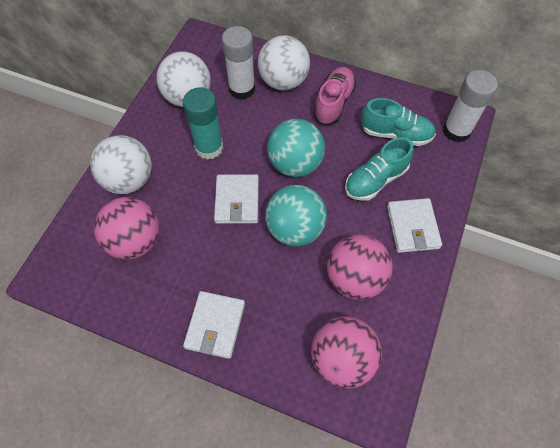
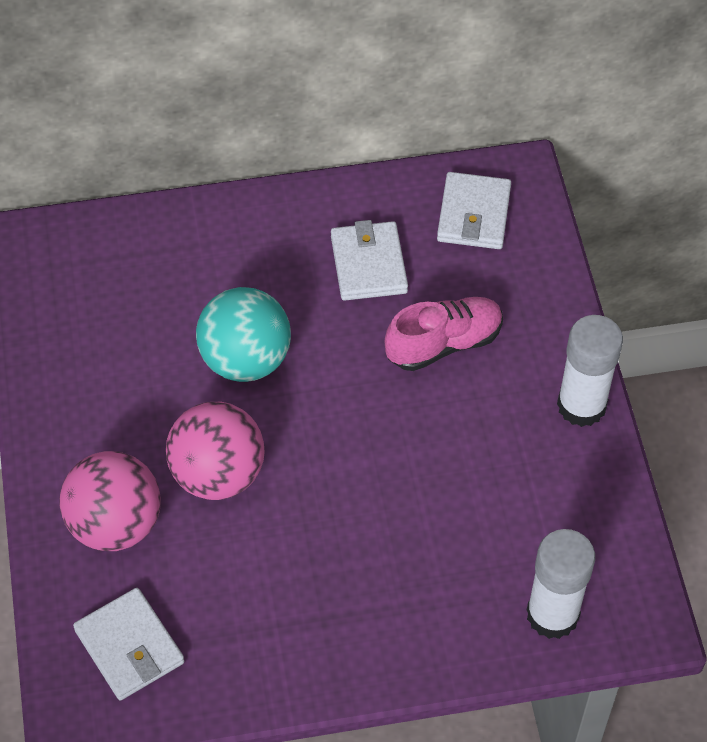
pink ball: [94,197,159,260] [311,316,382,389] [327,235,393,300] = 3 -> [59,451,161,551] [166,402,265,500] = 2
turquoise ball: [265,185,327,247] [267,119,325,177] = 2 -> [196,287,291,382] = 1
turquoise glue stick: [183,87,223,160] = 1 -> none = 0
turquoise shoe: [345,137,414,201] [361,98,436,146] = 2 -> none = 0
white ball: [90,135,152,194] [156,51,211,107] [258,36,310,90] = 3 -> none = 0

